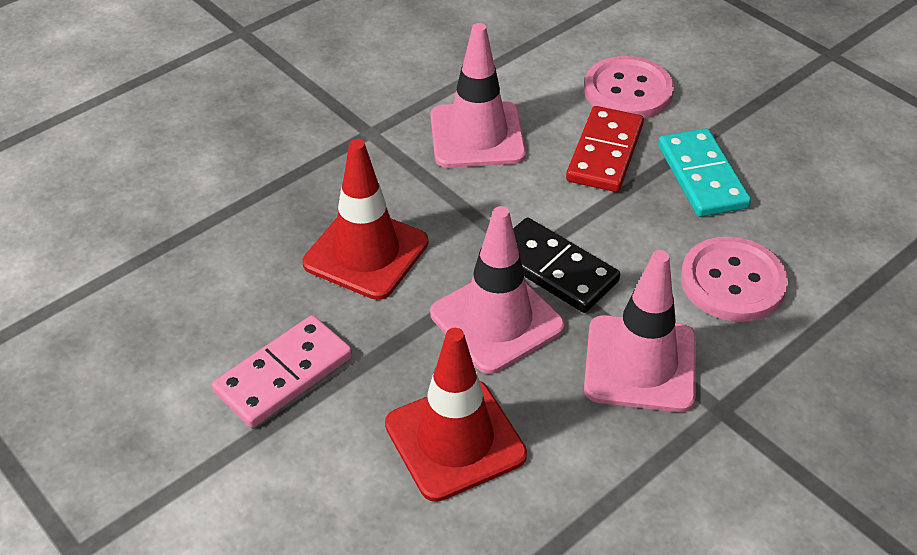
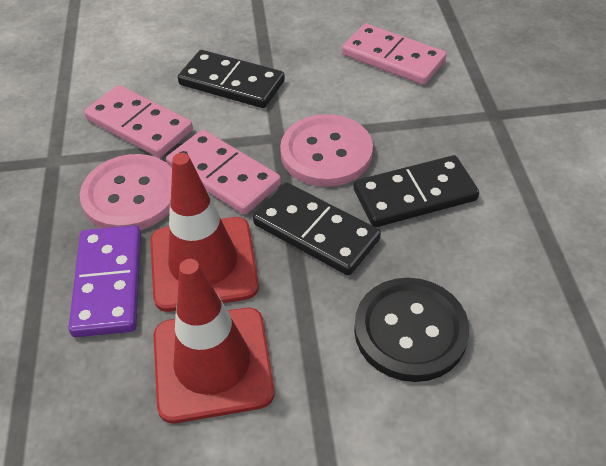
black button: none = 0 -> [354,278,469,382] = 1
black domino: [513,218,620,313] = 1 -> [178,50,285,108] [253,183,381,276] [354,155,479,227] = 3
pink domino: [212,315,352,428] = 1 -> [84,85,193,158] [166,130,281,215] [342,23,447,85] = 3
pink traffic cone: [430,23,526,168] [430,206,565,374] [584,250,696,412] = 3 -> none = 0
purple domino: none = 0 -> [69,225,141,337] = 1
red domino: [566,106,644,192] = 1 -> none = 0
turquoise domino: [658,128,751,217] = 1 -> none = 0

